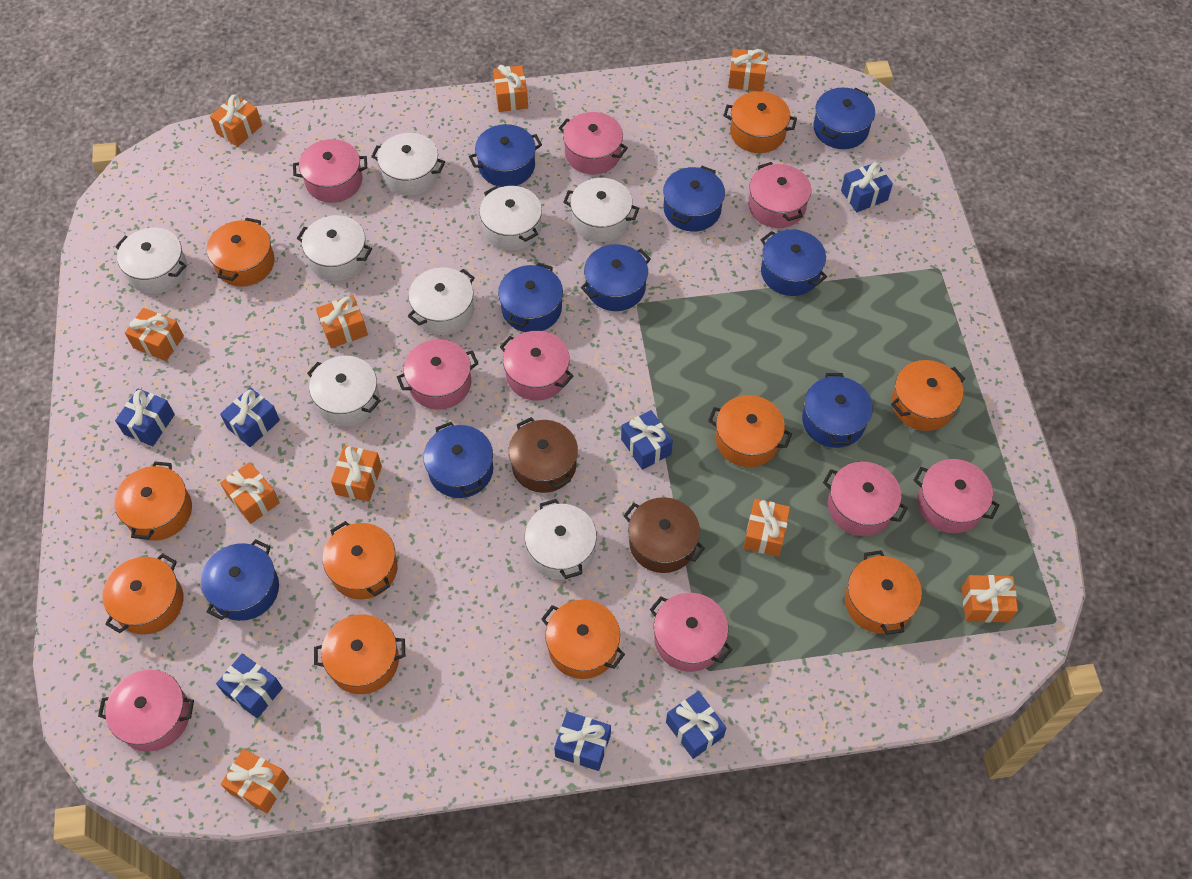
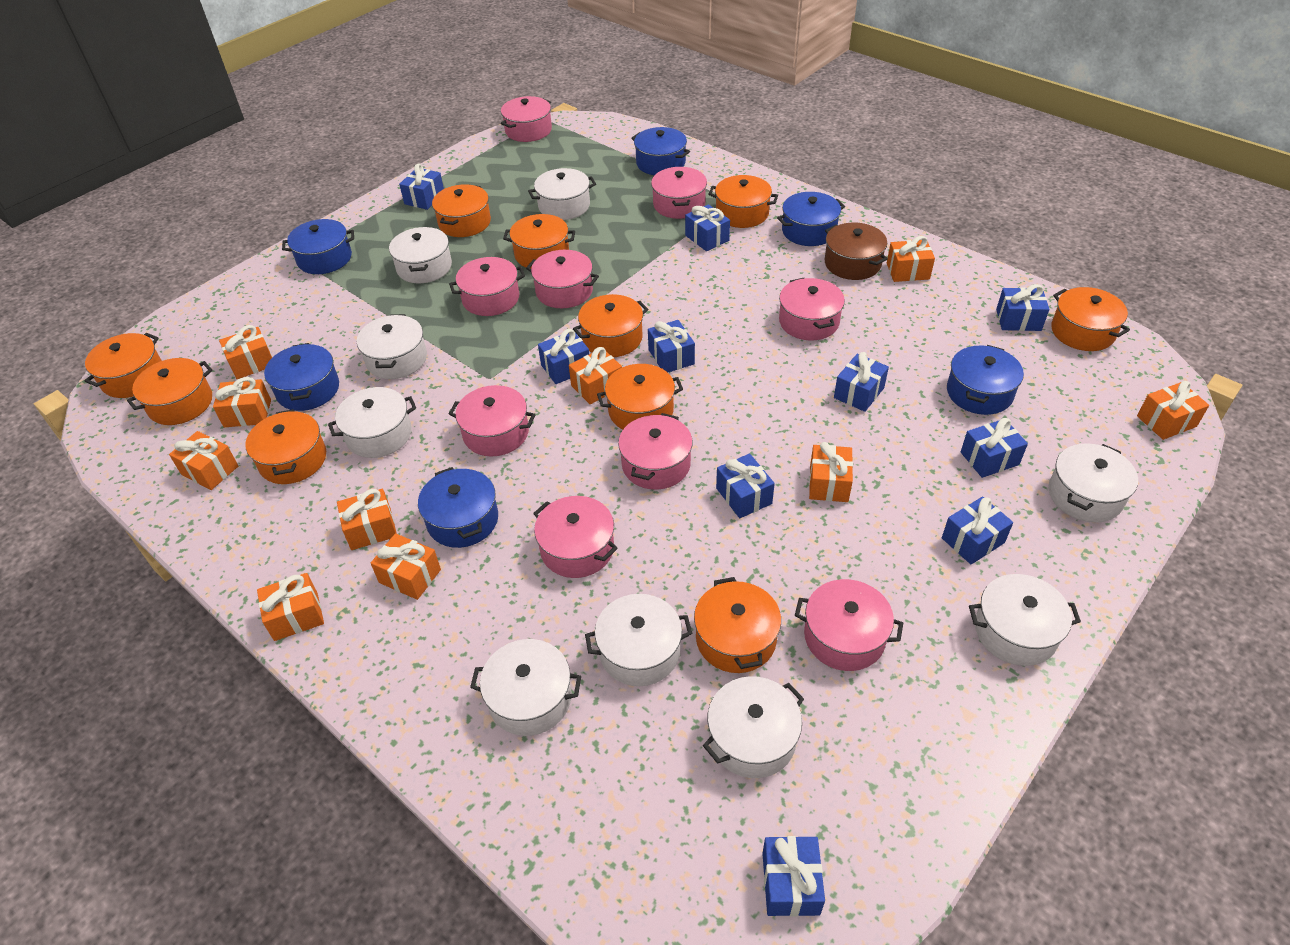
blue gift: [115,389,175,446] [216,654,283,718] [220,387,280,447] [554,711,611,771] [621,410,673,470] [666,691,726,759] [841,162,893,212] = 7 -> [399,163,444,210] [538,329,589,384] [648,320,695,372] [685,204,730,251] [716,454,775,518] [762,836,825,917] [834,352,889,412] [942,497,1013,564] [961,418,1028,478] [996,284,1049,331] = 10
blue pot: [201,539,279,621] [423,422,493,498] [469,124,542,187] [498,262,563,332] [581,244,651,311] [663,166,725,232] [761,230,827,296] [802,373,873,448] [813,88,875,149] = 9 -> [264,343,339,411] [282,219,354,274] [418,467,498,548] [631,127,690,175] [777,192,845,246] [947,345,1024,415] = 6
brown pot: [508,417,578,493] [623,497,705,573] = 2 -> [824,223,888,280] = 1
white pot: [115,228,187,294] [297,215,372,281] [307,356,381,426] [371,133,445,196] [408,267,475,335] [479,186,542,251] [525,499,597,579] [563,178,639,242] = 8 -> [328,387,416,458] [357,314,427,379] [389,227,452,283] [470,639,581,736] [528,168,596,220] [585,594,692,686] [703,676,804,778] [969,574,1081,666] [1048,443,1138,522] = 9

